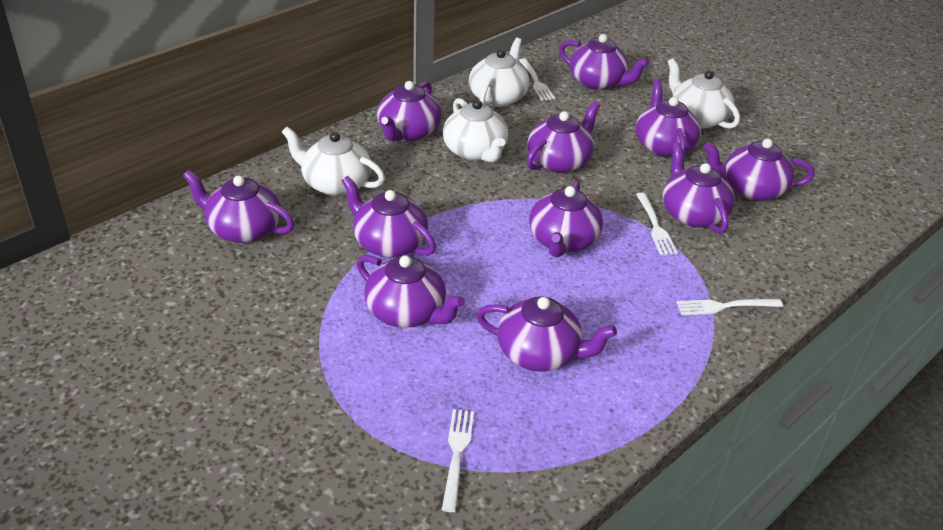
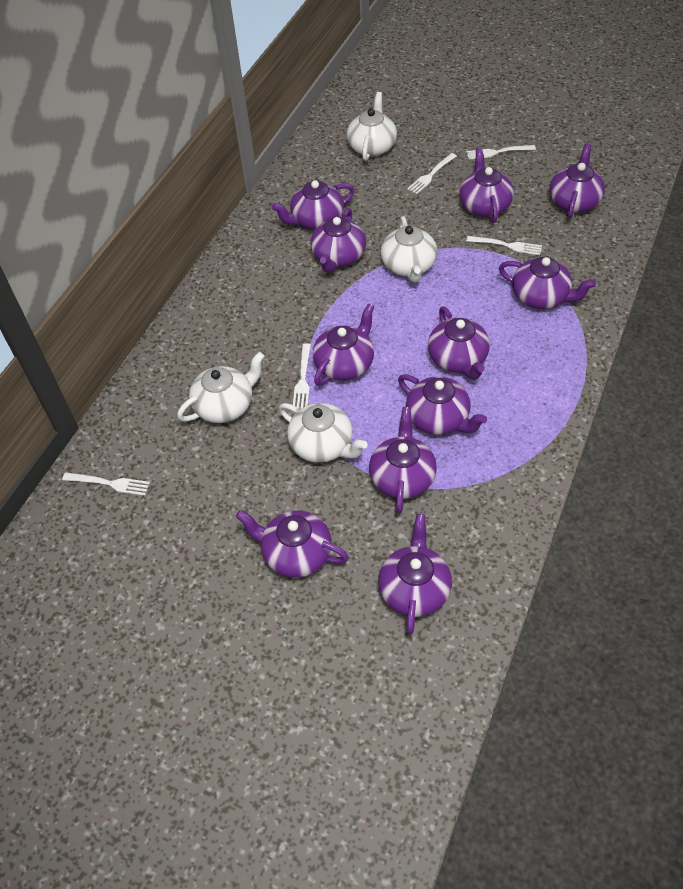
white fork: [442,409,474,512] [519,58,555,101] [636,193,678,255] [676,299,783,315] = 4 -> [62,472,150,496] [293,343,311,409] [407,153,457,194] [466,145,536,160] [466,236,542,255] = 5

